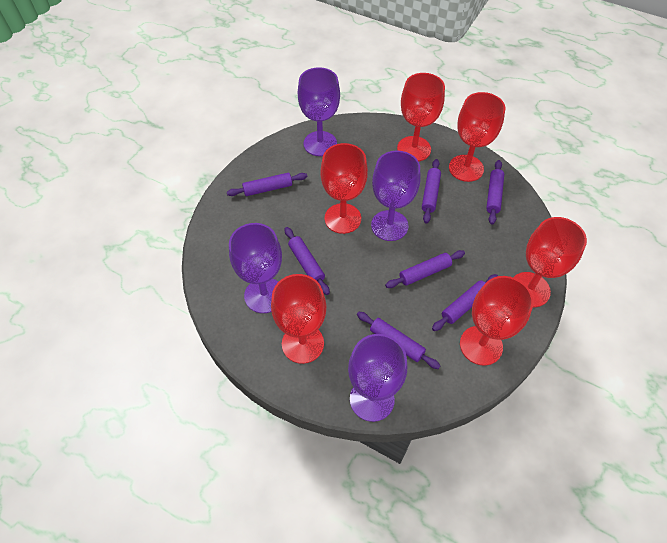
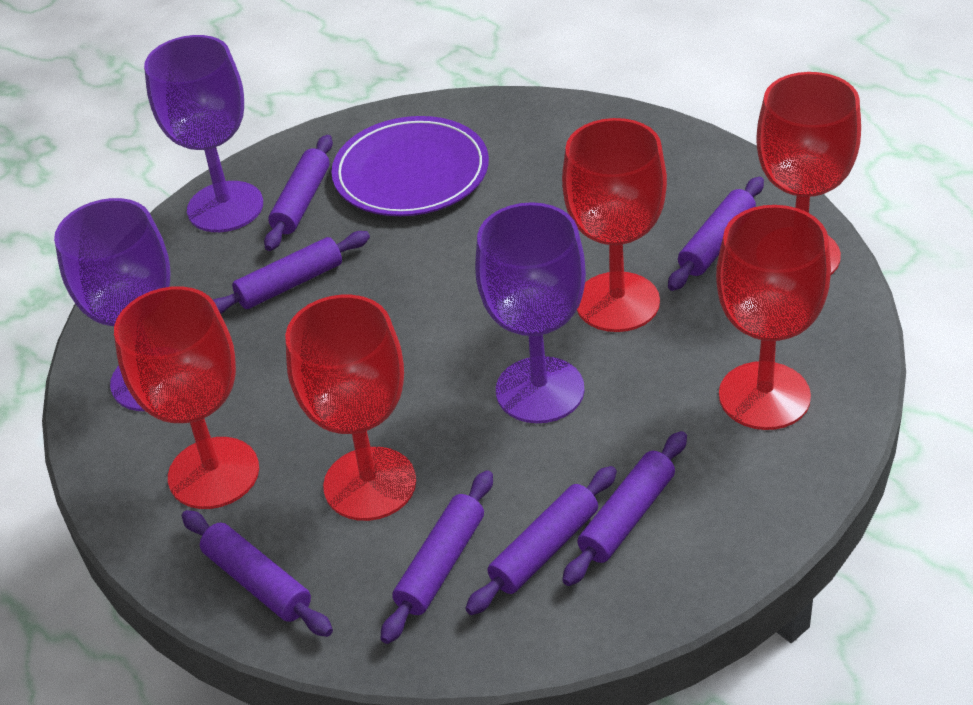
purple goblet: [229,223,282,313] [298,67,340,156] [348,334,407,422] [371,151,420,241] = 4 -> [54,198,170,411] [144,35,263,232] [475,202,586,423] = 3
purple plate: none = 0 -> [331,116,489,216] = 1
red goblet: [271,274,326,364] [320,143,368,234] [397,73,445,161] [449,92,505,182] [460,276,534,365] [513,217,587,307] = 6 -> [114,286,259,509] [285,295,416,521] [562,118,667,332] [716,205,831,430] [756,72,861,275] = 5

